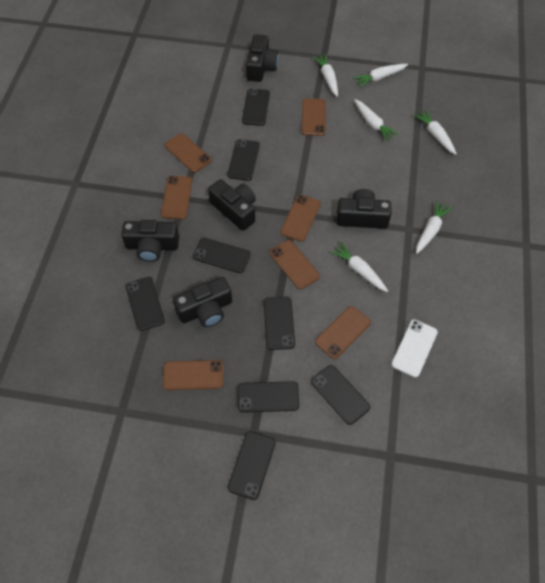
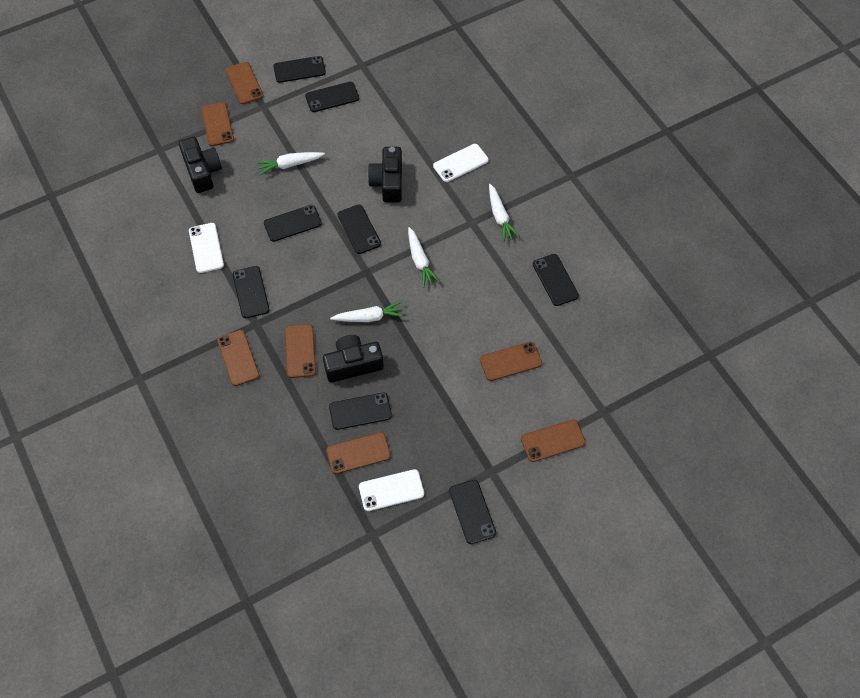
black camera: [121,220,179,262] [173,277,232,327] [208,179,256,231] [246,34,279,82] [336,189,391,229] = 5 -> [179,137,222,193] [323,335,384,382] [368,147,402,202] = 3
white carrot: [313,54,338,97] [330,242,388,292] [353,64,408,88] [354,99,399,142] [413,109,457,155] [416,201,452,254] = 6 -> [256,152,325,175] [330,301,405,322] [408,227,440,288] [489,184,520,242] = 4
white phone: [391,319,438,377] = 1 -> [189,223,224,273] [359,469,424,511] [433,144,489,182] = 3

